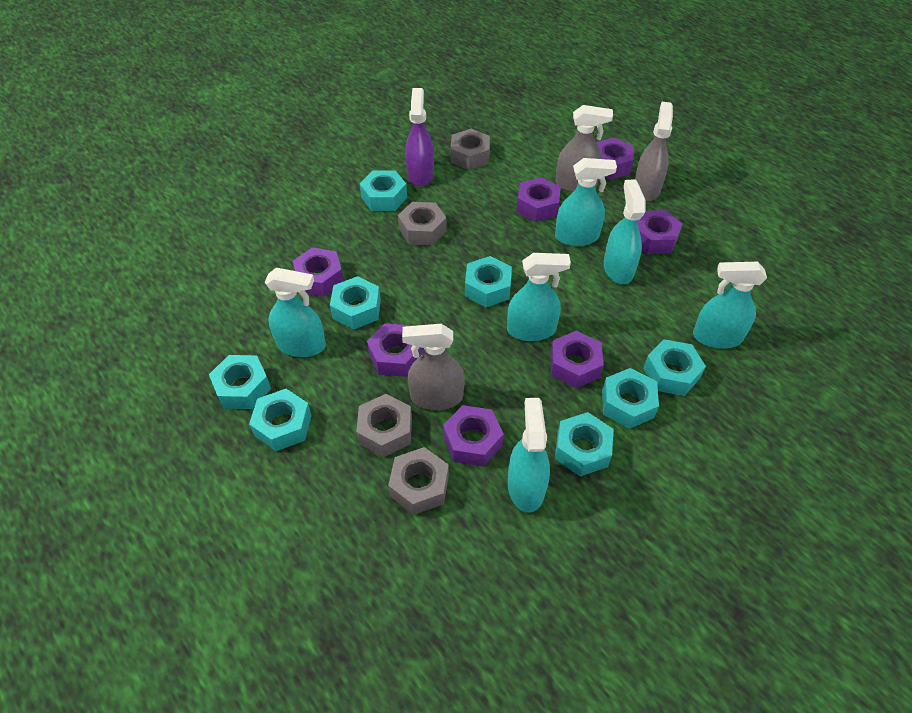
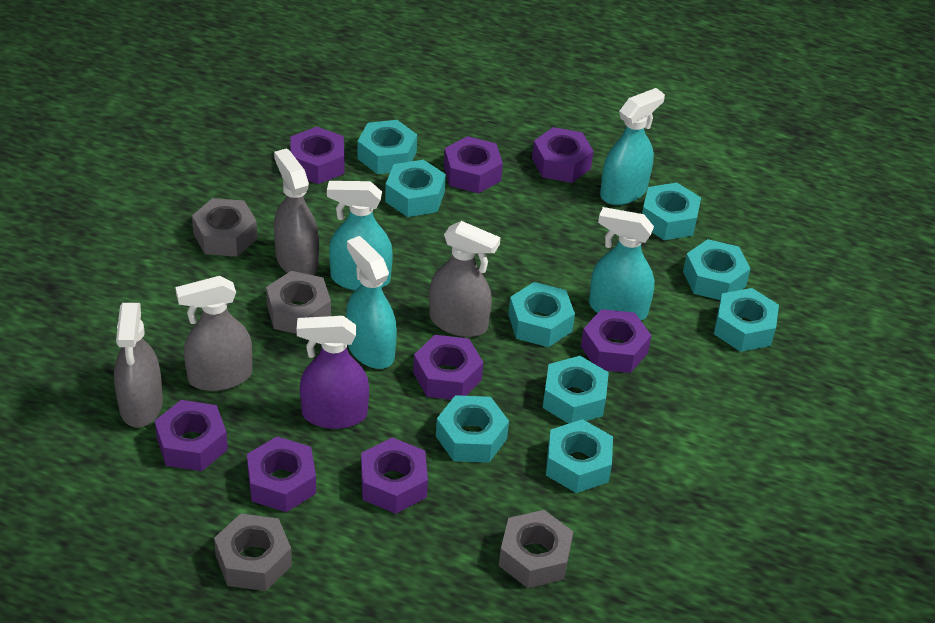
grey spray bottle: [402,324,465,410] [555,105,613,192] [635,102,673,201] = 3 -> [114,303,163,427] [175,276,252,391] [274,148,319,275] [429,221,501,337] = 4
purple nut: [293,247,344,297] [367,323,423,377] [443,405,504,466] [516,177,561,222] [550,331,604,388] [596,137,634,179] [638,210,683,254] = 7 -> [155,400,228,471] [247,436,316,512] [290,127,345,184] [361,437,428,514] [413,335,483,400] [444,136,503,194] [532,127,594,183] [581,309,652,373] = 8
turquoise nut: [209,355,271,409] [249,389,312,451] [330,276,381,330] [360,171,407,211] [465,256,512,307] [555,412,613,477] [602,368,659,429] [643,339,706,396] = 8 -> [357,120,417,174] [385,160,446,217] [436,395,509,463] [508,282,575,347] [543,356,609,424] [546,419,613,493] [642,183,701,240] [683,239,751,300] [714,288,779,352] = 9
turquoise spray bottle: [265,268,326,357] [507,253,571,341] [508,398,550,512] [555,158,617,246] [604,179,646,284] [693,262,767,349] = 6 -> [327,181,393,291] [346,236,397,369] [589,207,655,320] [600,88,665,205] = 4

